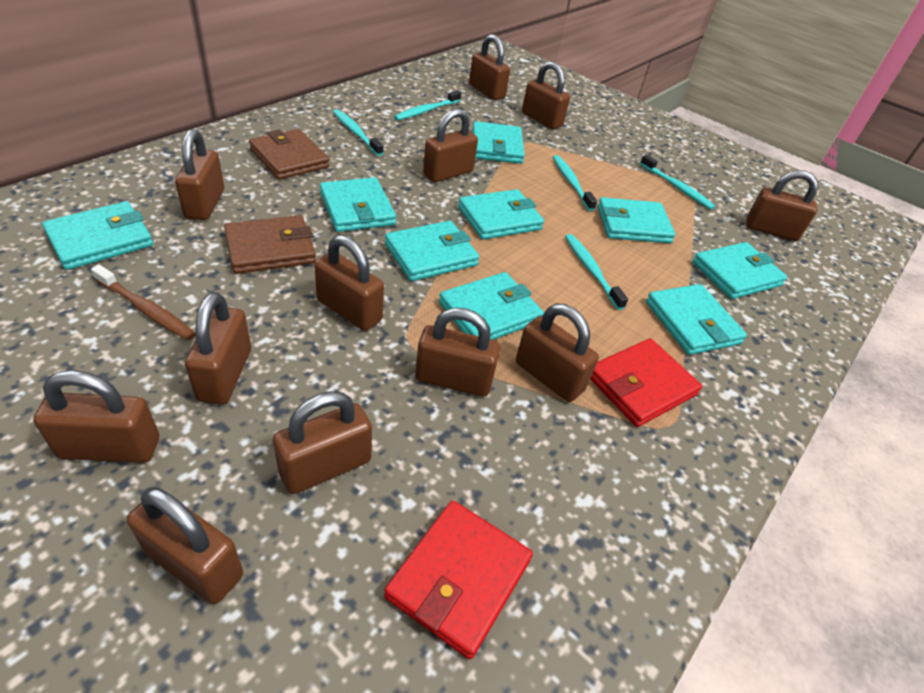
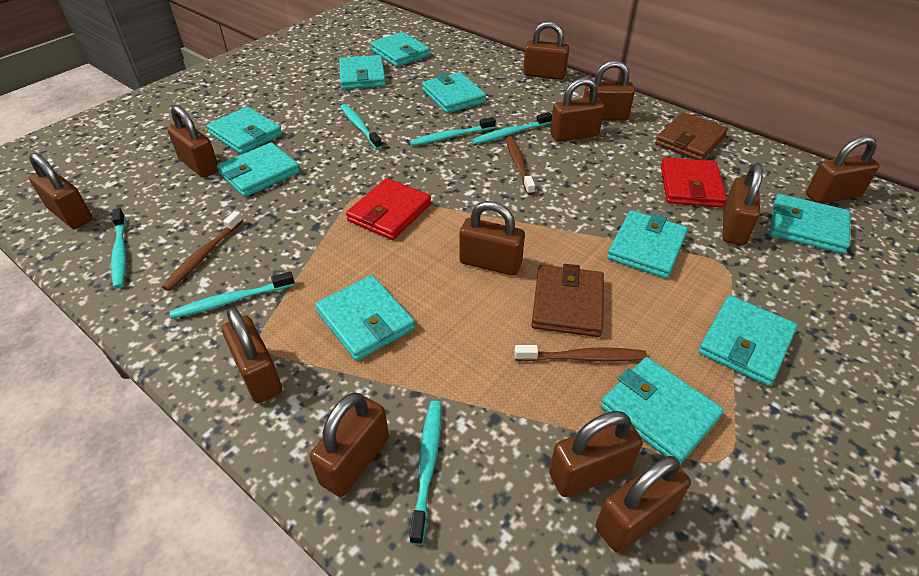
brown toothbrush: [91,265,196,340] = 1 -> [162,211,243,291] [506,136,535,195] [514,345,647,362] = 3
turquoise toothbrush: [333,109,383,156] [394,90,461,121] [553,155,597,211] [565,234,628,310] [640,155,715,210] = 5 -> [111,208,126,289] [170,271,294,319] [340,104,382,149] [410,117,496,146] [410,401,441,545] [471,112,552,145] = 6
turquoise wallet: [42,201,153,270] [320,177,396,232] [385,221,479,281] [439,272,544,340] [458,189,544,240] [473,121,525,164] [598,197,676,243] [646,284,747,355] [692,242,787,299] = 9 -> [206,107,282,154] [217,142,300,197] [315,275,415,361] [339,55,386,89] [370,32,430,67] [422,72,486,113] [601,357,724,464] [607,210,688,279] [698,295,798,386] [769,194,850,254] = 10

